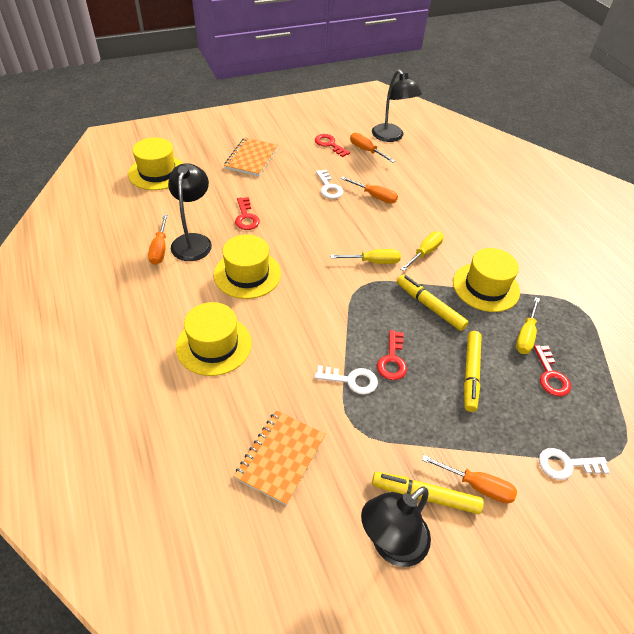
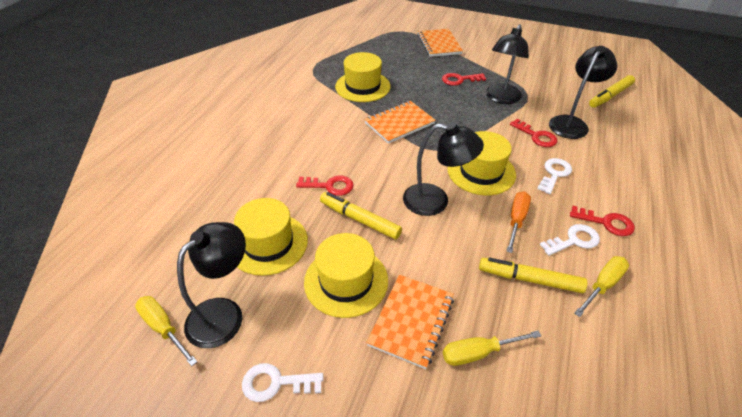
black lamp: [168,163,212,261] [361,486,431,567] [372,70,422,142] = 3 -> [177,222,246,348] [403,122,484,216] [486,24,529,104] [549,46,617,139] = 4
orange notebook: [224,137,278,176] [234,410,326,506] = 2 -> [364,101,436,144] [366,275,454,369] [417,29,463,57] = 3
orange screwdriver: [148,214,168,265] [341,176,398,204] [350,133,395,163] [422,455,517,504] = 4 -> [506,191,531,253] = 1

